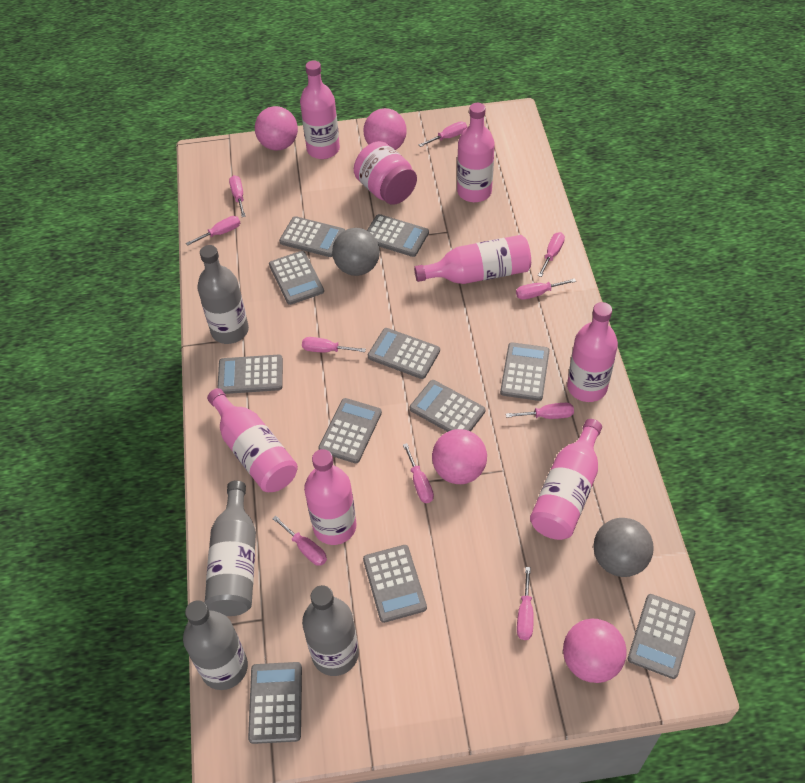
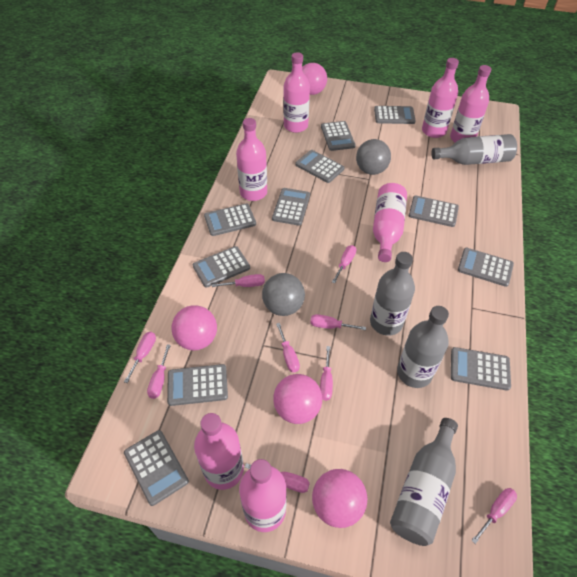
pink jar: [354,141,417,205] = 1 -> none = 0
pink screwdriver: [186,216,240,246] [229,175,246,217] [272,516,327,566] [302,337,366,353] [403,443,434,503] [418,121,467,147] [506,403,574,419] [516,278,576,300] [517,567,534,640] [538,232,565,277] = 10 -> [124,332,156,383] [147,344,171,399] [212,274,265,287] [245,463,310,493] [276,323,300,372] [310,314,366,330] [320,346,333,401] [332,245,356,283] [471,488,517,544] = 9

